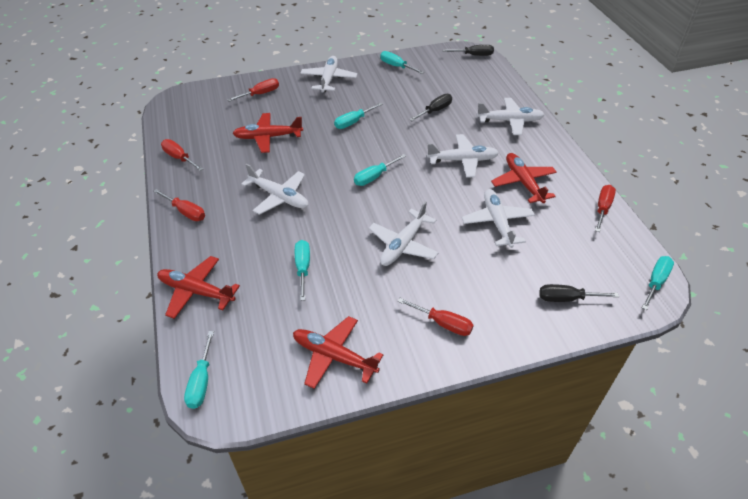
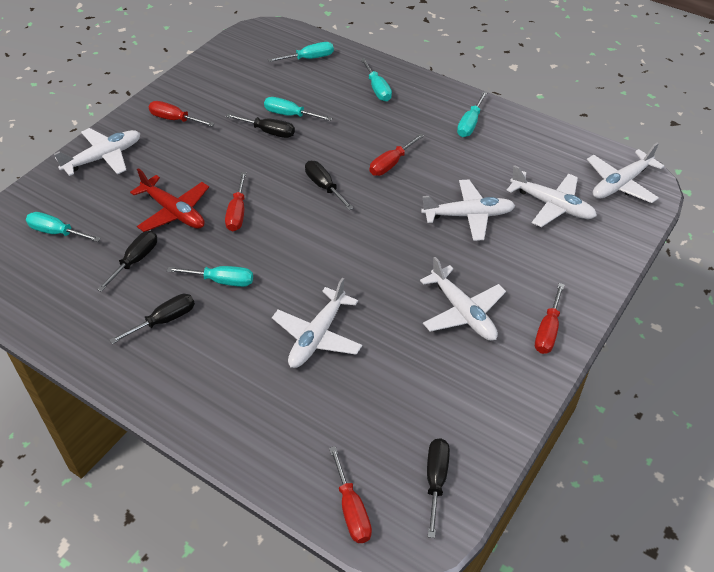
black screwdriver: [409,94,452,121] [443,45,494,56] [539,284,619,302] = 3 -> [97,231,157,292] [110,294,195,344] [226,114,295,138] [305,161,354,210] [427,438,450,538] = 5
red plane: [157,256,240,319] [232,113,303,153] [293,316,383,389] [491,153,557,203] = 4 -> [130,168,209,232] = 1

